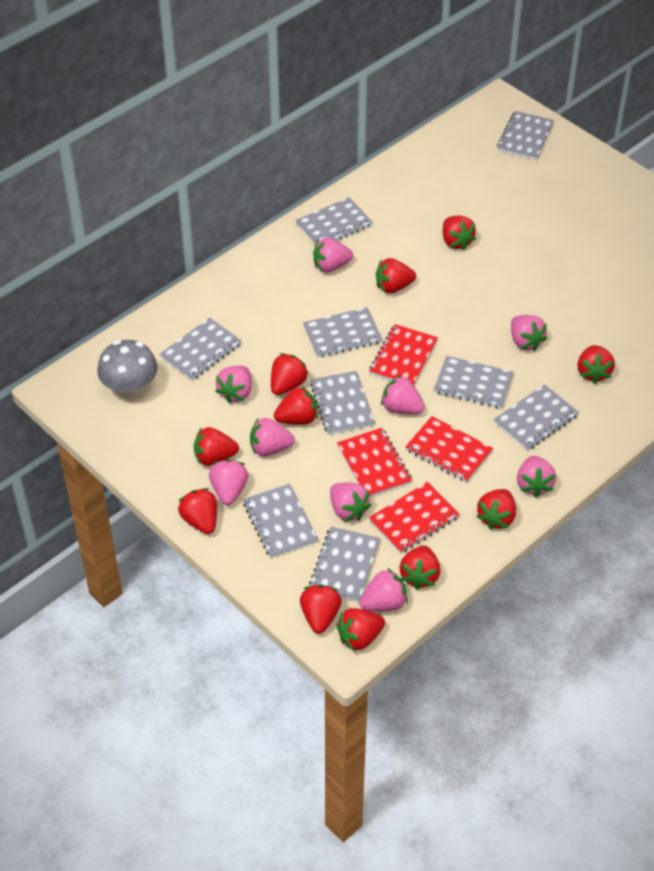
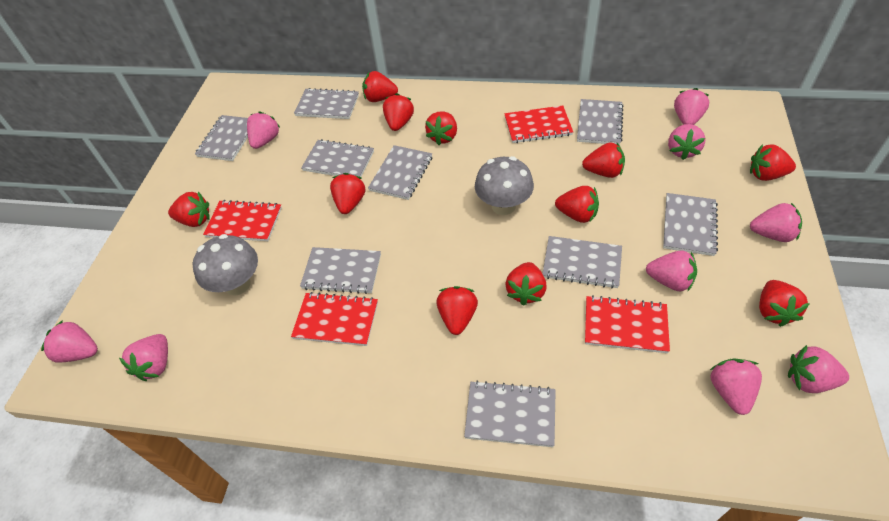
grey mushroom: [97,340,158,399] = 1 -> [193,234,258,296] [475,156,534,215] = 2

